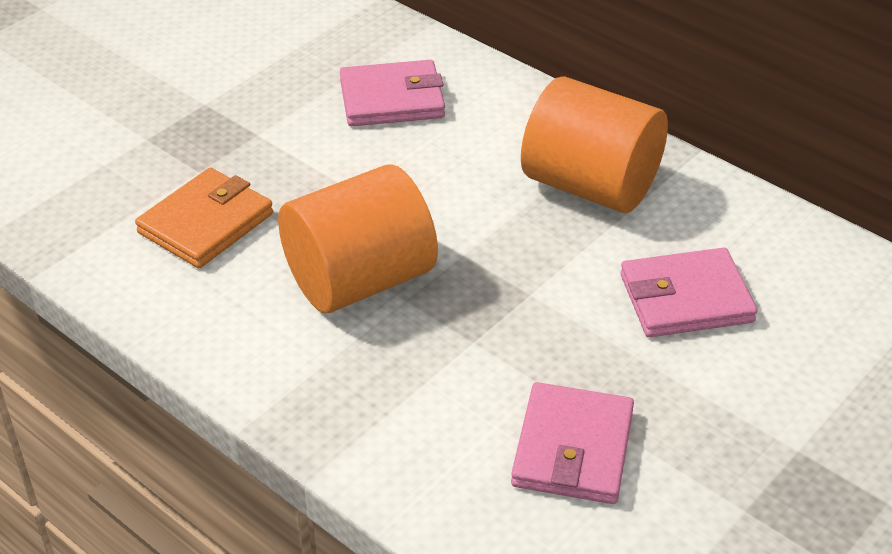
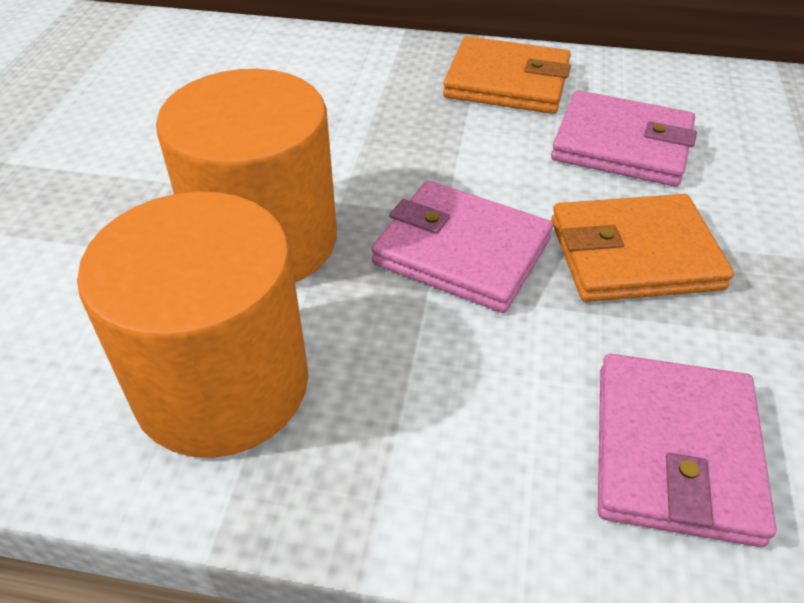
orange wallet: [135,168,273,268] = 1 -> [443,36,571,114] [551,194,734,302] = 2

